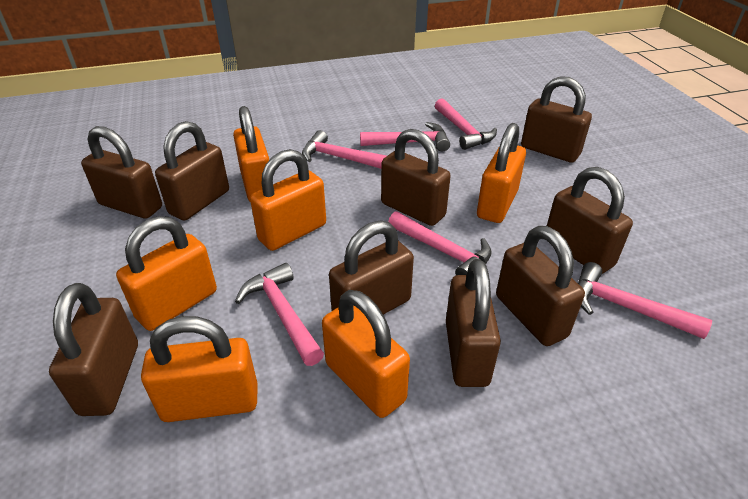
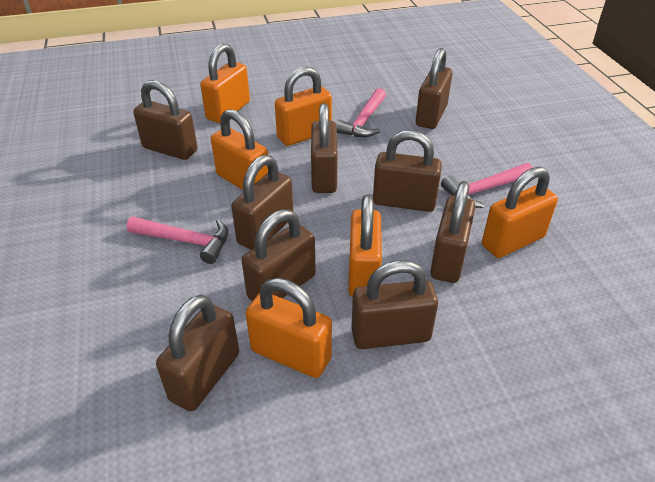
pink hammer: [235,263,324,366] [302,130,386,169] [360,122,450,151] [388,211,492,275] [435,98,497,150] [578,262,712,339] = 6 -> [126,217,228,264] [336,88,386,137] [441,163,533,208] = 3

